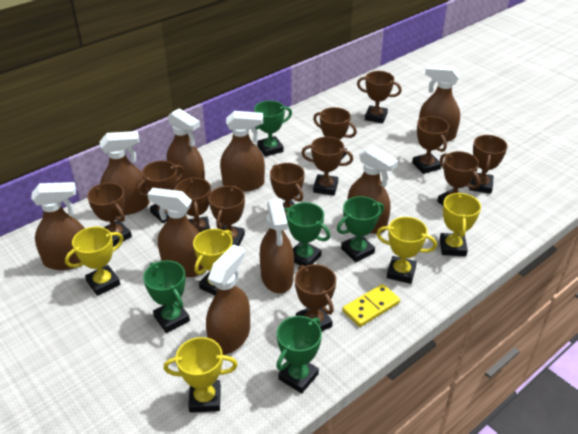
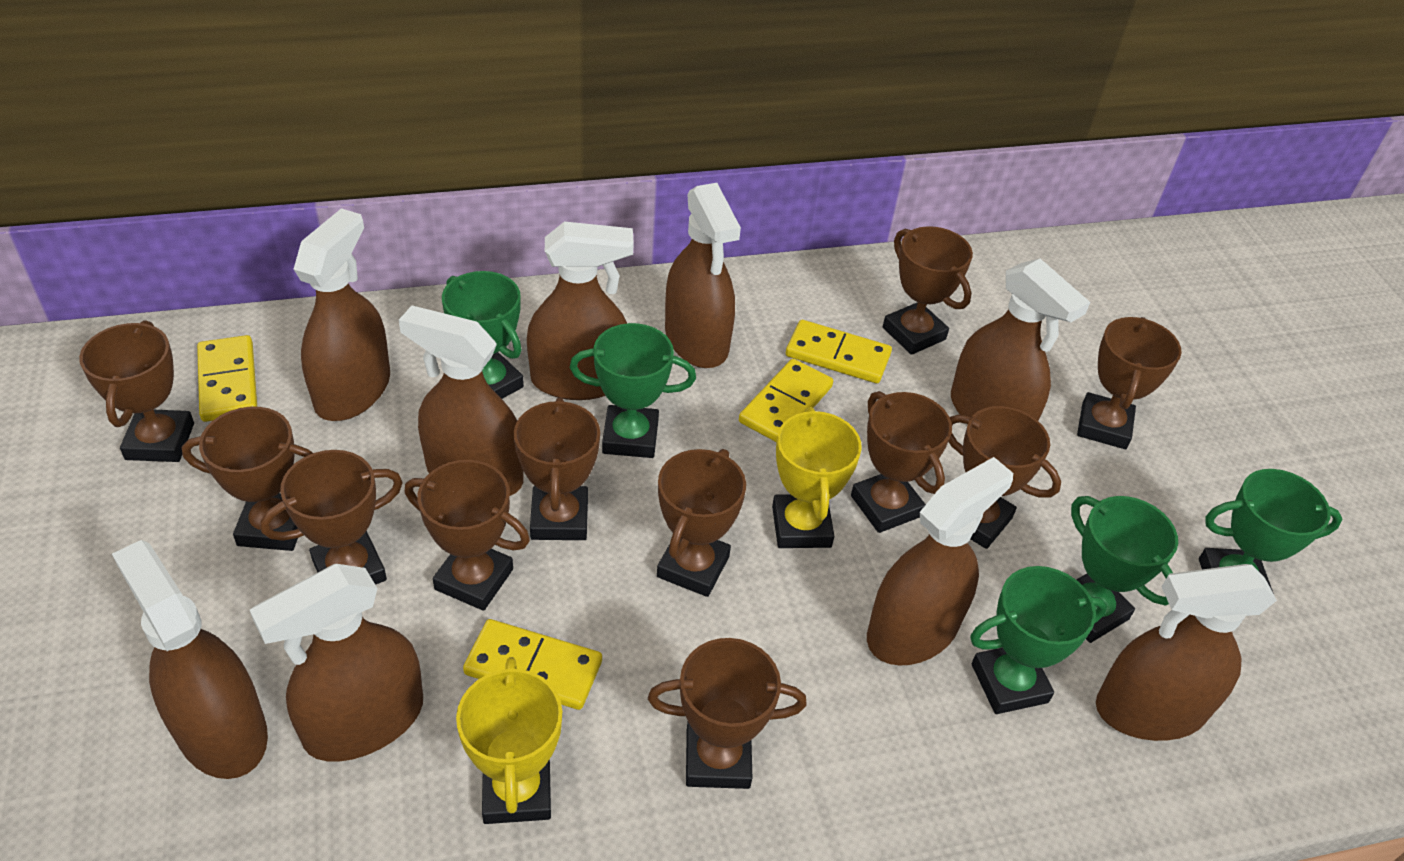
brown trophy: [87,183,132,247] [137,161,184,223] [175,178,211,232] [208,186,245,246] [270,163,305,218] [295,264,336,331] [301,137,353,195] [313,107,357,159] [357,71,402,123] [412,116,449,174] [437,151,480,206] [469,135,508,194] = 12 -> [79,320,194,462] [182,407,313,551] [260,450,403,585] [405,460,530,611] [514,397,600,540] [648,638,807,789] [657,449,746,597] [851,391,952,533] [883,226,973,355] [948,406,1061,549] [1077,317,1182,449] = 11
yellow domino: [342,284,400,327] = 1 -> [197,335,257,422] [463,619,602,710] [739,359,833,442] [786,320,892,383] = 4
yellow trophy: [65,226,123,296] [163,337,238,413] [193,229,233,295] [377,217,437,284] [440,192,481,256] = 5 -> [456,657,562,824] [772,407,862,548] = 2

